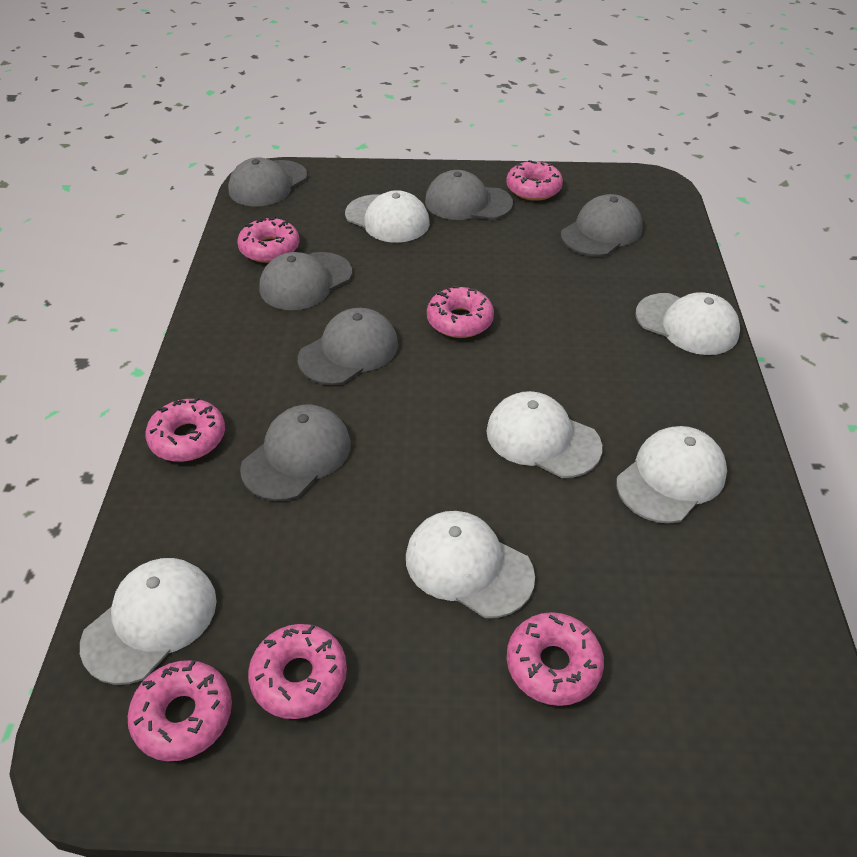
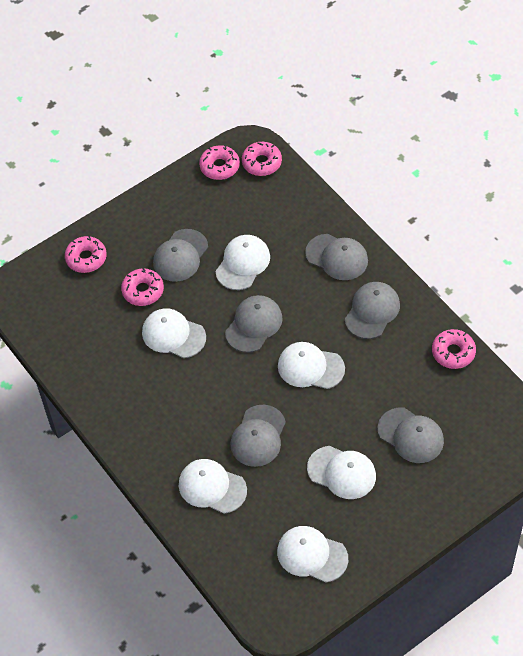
pink donut: [128,660,232,761] [146,397,225,462] [237,216,299,263] [248,624,347,719] [427,286,494,338] [506,160,563,201] [507,612,604,706] = 7 -> [65,236,107,273] [121,268,164,306] [199,145,240,180] [242,142,282,176] [432,329,476,369] = 5

